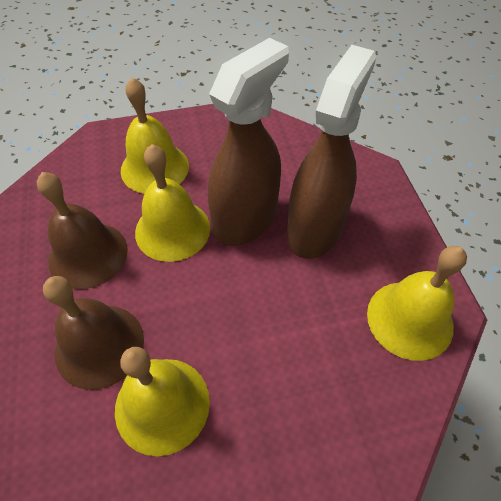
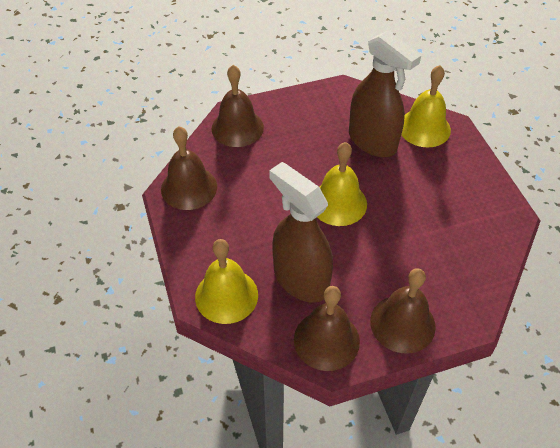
brown bell: [37,172,128,289] [43,276,144,390] = 2 -> [161,126,217,210] [212,65,264,147] [294,286,360,371] [370,268,436,354] = 4
yellow bell: [115,347,210,456] [121,77,189,194] [135,144,210,262] [367,246,467,361] = 4 -> [195,239,258,324] [317,142,367,226] [401,65,451,147] = 3

